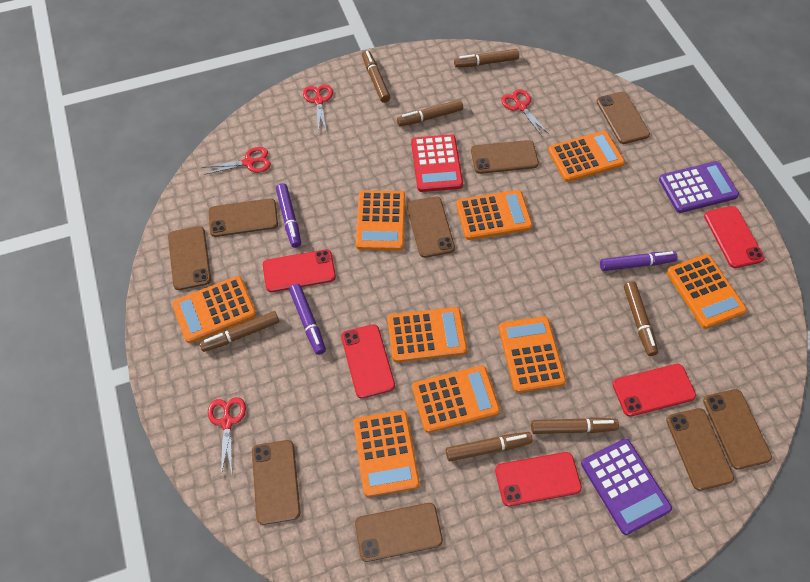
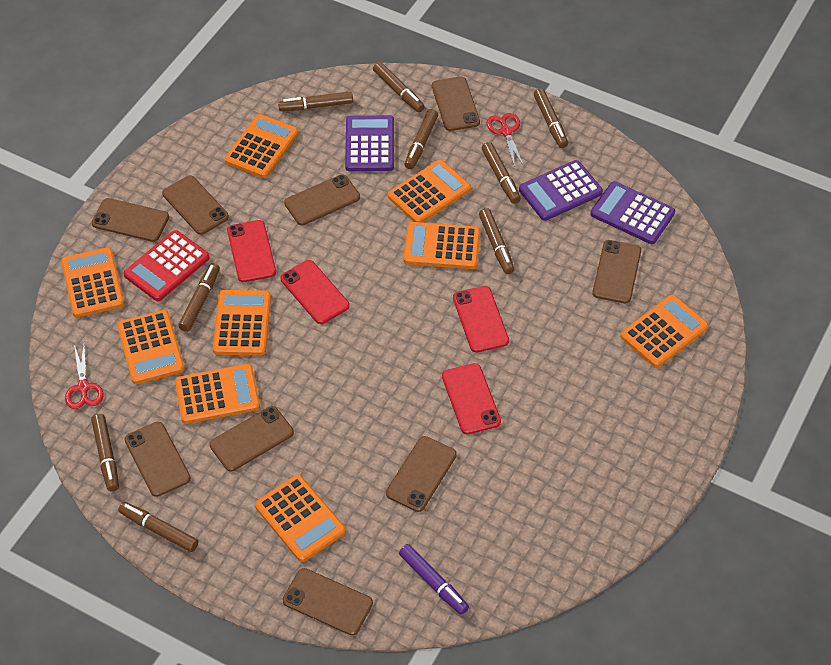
brown marker: [199,311,279,352] [362,50,390,103] [397,99,463,126] [446,432,533,461] [454,49,519,68] [531,417,619,434] [624,281,658,356] = 7 -> [91,414,119,491] [118,502,198,552] [178,263,220,332] [278,91,353,111] [373,62,425,112] [404,109,438,169] [479,208,514,274] [482,142,521,204] [534,88,568,148] = 9
purple calculator: [581,439,672,535] [659,161,739,213] = 2 -> [345,115,394,171] [519,160,603,221] [590,181,675,244] = 3
purple marker: [276,183,301,248] [289,284,326,355] [600,251,678,271] = 3 -> [399,544,469,615] = 1
red phone: [263,249,336,292] [341,324,395,399] [495,452,582,506] [613,364,696,417] [704,206,764,268] = 5 -> [227,220,276,282] [280,260,350,324] [442,363,501,434] [453,286,509,352] = 4
red scissors: [202,147,271,175] [208,397,246,475] [303,84,333,133] [501,89,549,136] = 4 -> [65,345,103,409] [487,113,524,167] = 2

